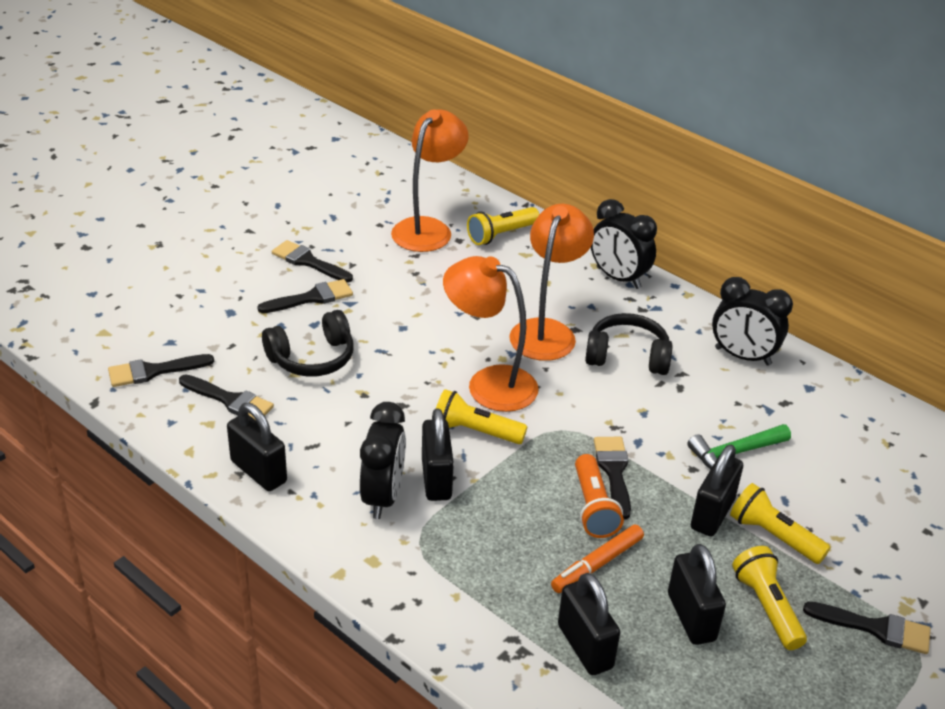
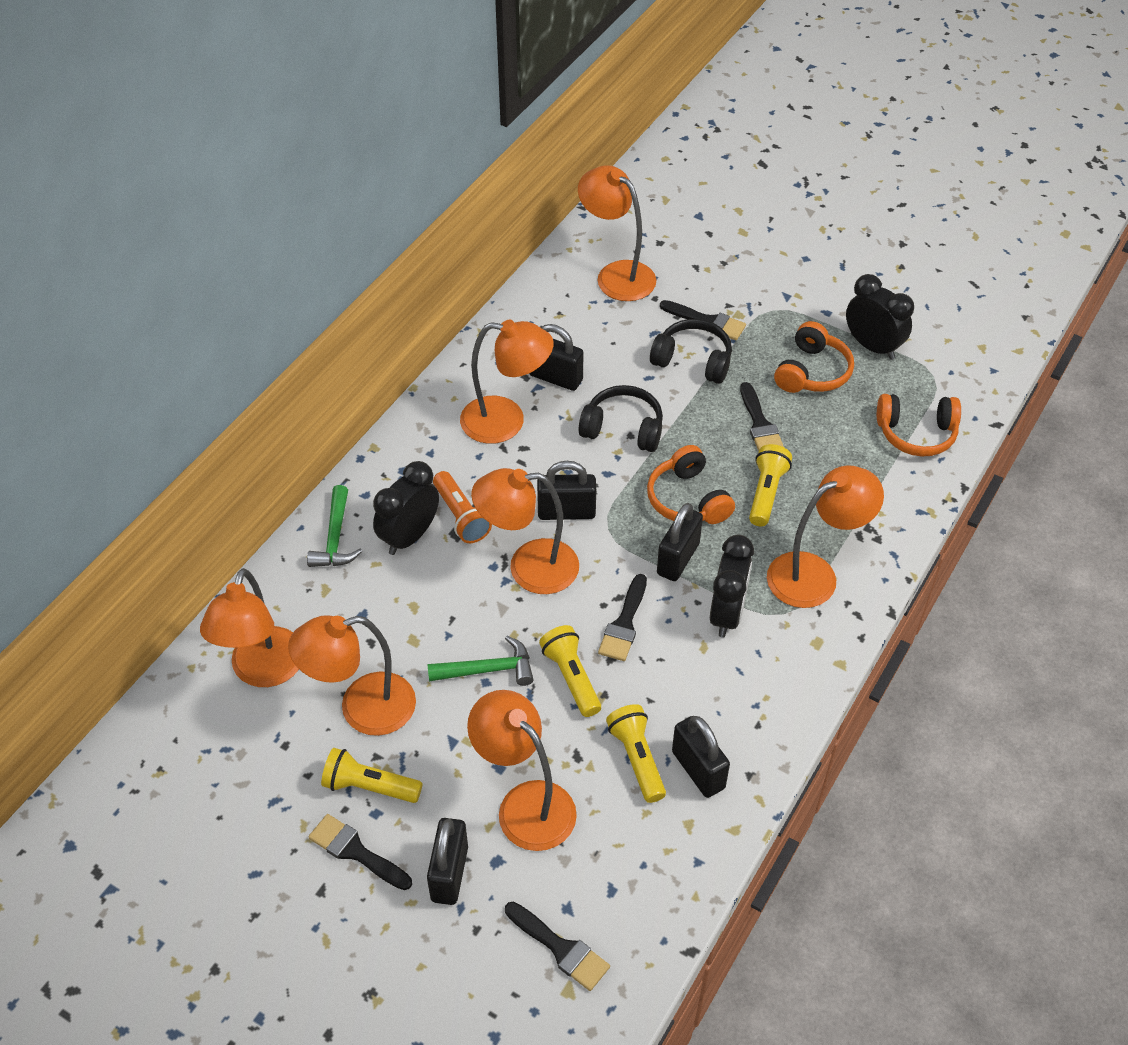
black brush: [108,354,214,387] [179,374,274,419] [257,279,353,313] [272,240,353,282] [594,437,631,519] [803,602,930,654] = 6 -> [309,814,412,890] [505,902,610,991] [598,574,647,661] [660,300,746,340] [740,382,784,451] = 5
green hammer: [687,424,791,469] = 1 -> [307,485,362,567] [427,636,534,686] = 2
orange headphones: none = 0 -> [647,445,735,524] [774,321,854,393] [877,394,961,457] = 3
orange lamp: [391,110,469,252] [443,256,538,412] [509,204,594,361] = 3 -> [200,568,299,687] [288,615,416,736] [460,319,554,444] [467,690,577,851] [471,468,579,594] [578,165,656,301] [767,465,884,608] = 7
orange marker: [551,525,644,593] = 1 -> none = 0

